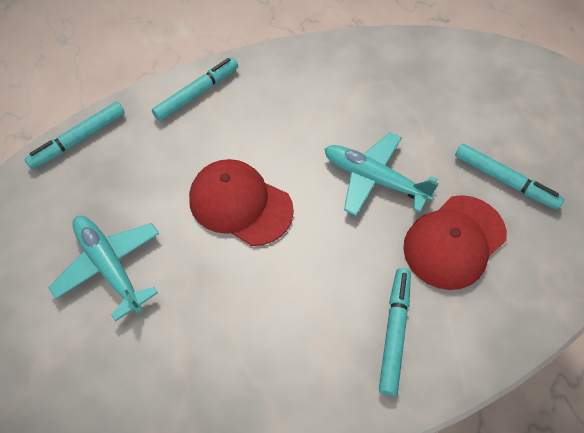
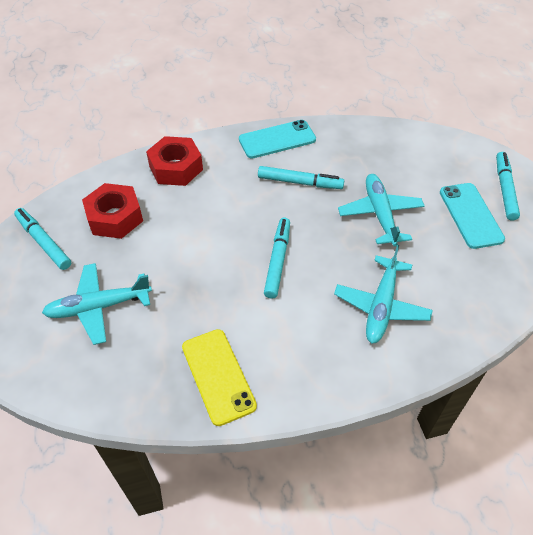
red cap: [189,159,294,246] [403,195,507,290] = 2 -> none = 0
red nut: none = 0 -> [82,183,143,239] [146,136,203,186] = 2
turquoise phone: none = 0 -> [239,120,316,158] [440,183,505,249] = 2
turquoise plane: [48,216,159,321] [324,132,439,216] = 2 -> [42,263,152,345] [334,245,433,344] [338,174,424,247] = 3
yellow phone: none = 0 -> [182,329,257,426] = 1

